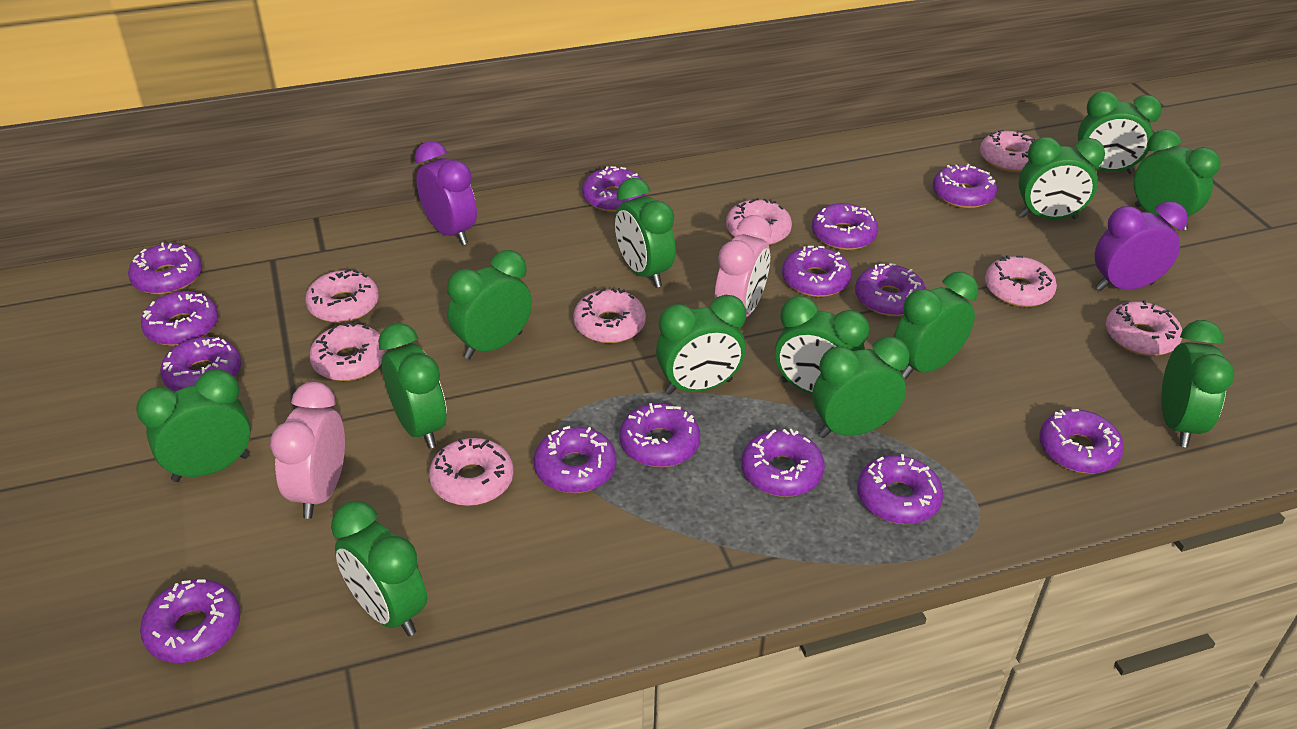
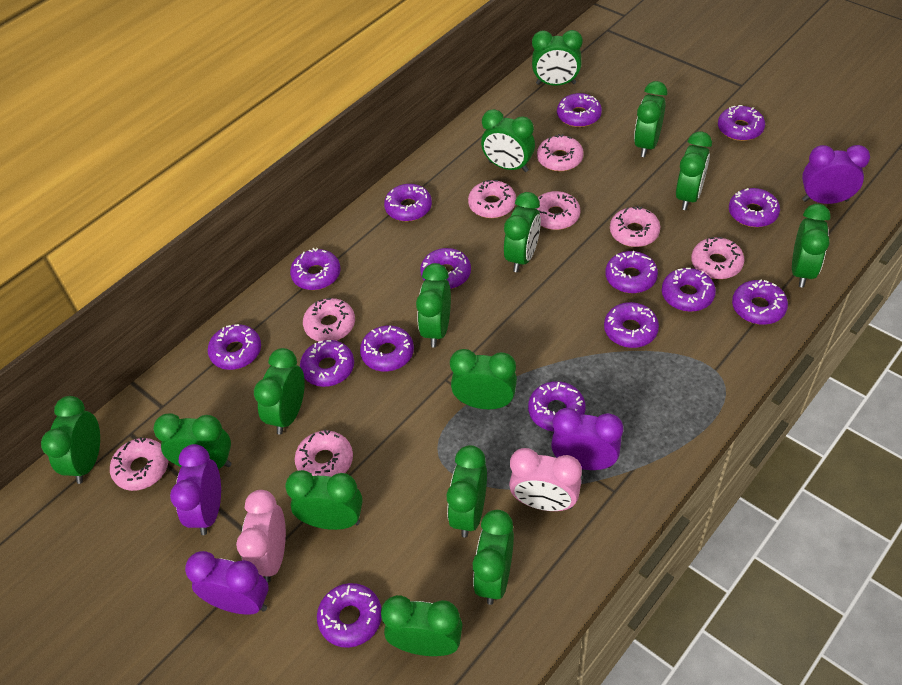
green clock: [136,369,251,482] [331,501,427,636] [378,323,447,449] [447,250,532,359] [615,178,676,288] [656,295,746,394] [775,296,869,394] [812,336,909,438] [894,272,978,379] [1019,137,1105,219] [1078,91,1162,174] [1134,129,1221,230] [1162,320,1235,447] = 13 -> [41,396,100,484] [153,413,232,469] [254,348,305,434] [285,470,363,530] [381,595,462,656] [416,263,451,347] [446,445,487,538] [450,349,517,409] [473,510,514,605] [481,109,535,172] [504,192,541,272] [532,30,583,86] [634,81,667,157] [676,131,712,210] [792,204,831,287] = 15
purple clock: [415,141,477,245] [1095,201,1188,291] = 2 -> [170,444,221,535] [185,551,269,615] [551,408,623,470] [802,145,870,204] = 4
purple donut: [128,242,202,295] [140,579,240,663] [141,291,218,346] [160,337,241,391] [533,426,617,493] [582,166,645,212] [620,403,700,467] [742,429,825,497] [782,246,852,297] [812,203,878,250] [855,263,926,316] [857,454,943,524] [933,164,997,208] [1039,409,1124,473] = 14 -> [208,324,261,370] [290,248,341,290] [300,340,354,387] [317,583,381,648] [360,326,414,372] [384,184,432,221] [420,248,471,289] [528,381,586,431] [557,93,602,127] [604,302,659,348] [605,251,658,293] [662,268,716,312] [718,105,765,141] [729,188,780,227] [732,280,788,325] = 15

